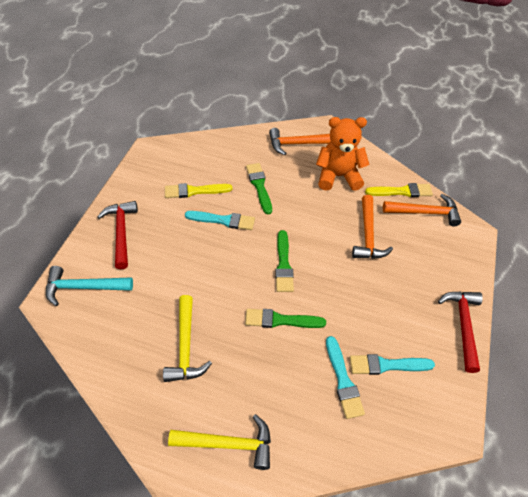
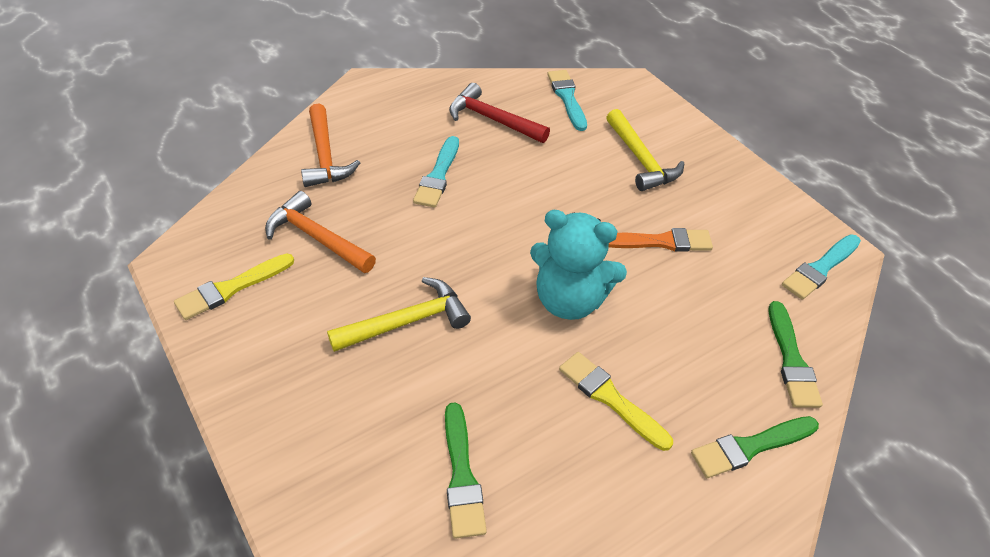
orange brush: none = 0 -> [609,228,713,252] = 1
orange hammer: [269,128,331,155] [352,195,393,259] [383,194,461,227] = 3 -> [265,191,376,273] [301,104,360,187] = 2
orange teddy bear: [316,117,369,191] = 1 -> none = 0
red hammer: [97,201,138,269] [438,291,483,373] = 2 -> [449,83,550,143] = 1
turquoise hammer: [46,266,133,306] = 1 -> none = 0
turquoise teddy bear: none = 0 -> [530,210,627,320] = 1

